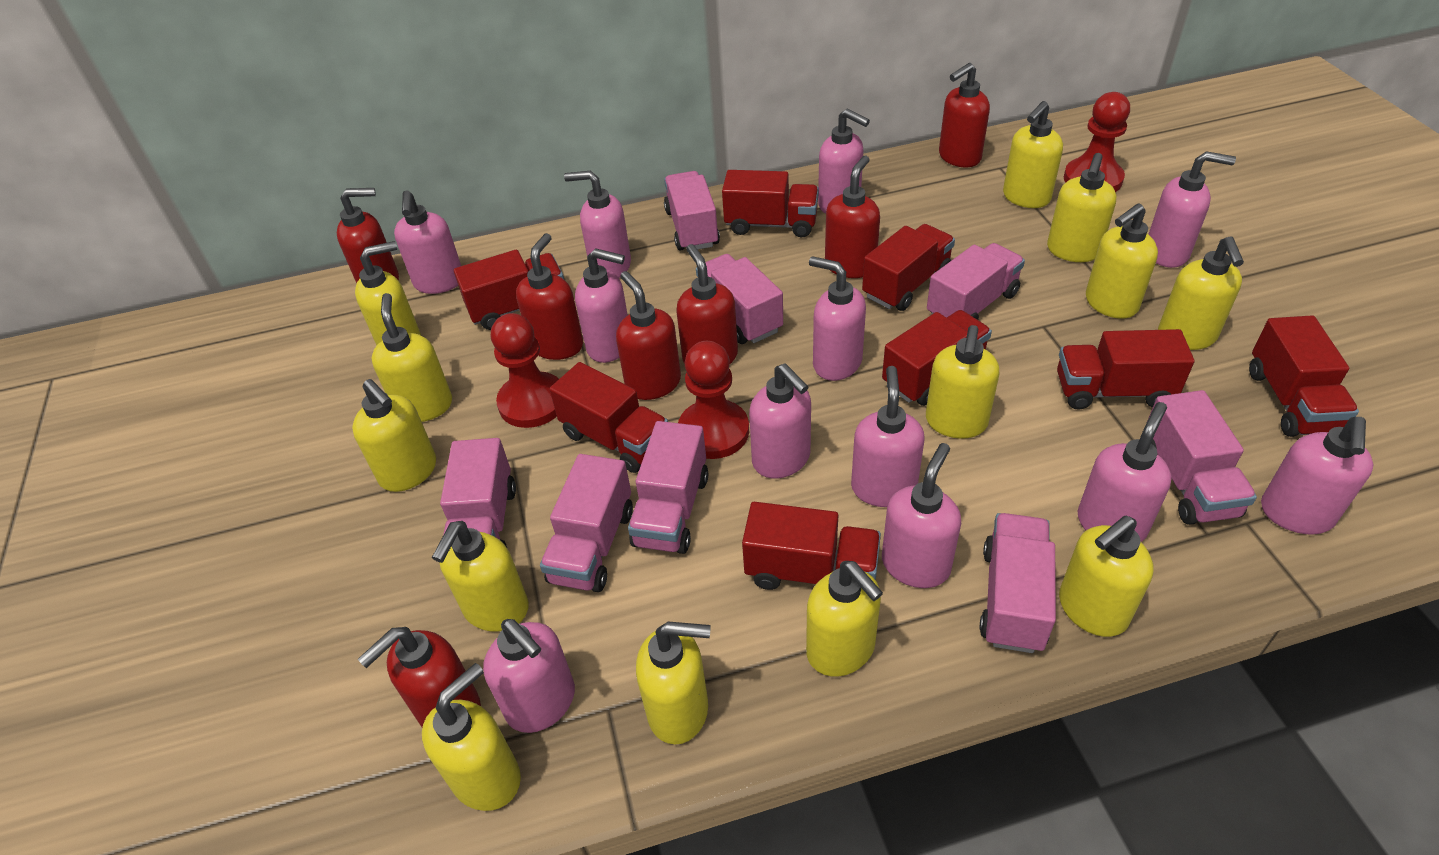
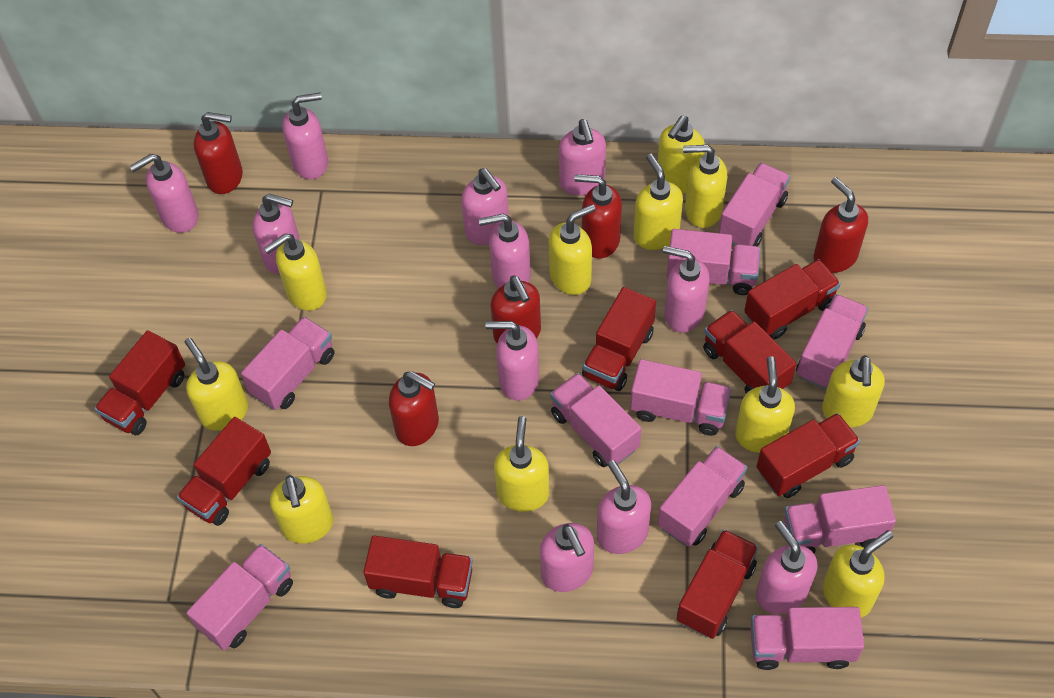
pink soap dispenser: [394,191,461,294] [483,619,575,733] [564,171,631,278] [575,248,628,363] [749,363,811,479] [809,256,866,381] [818,108,870,214] [851,366,925,507] [882,443,961,588] [1078,402,1172,542] [1148,151,1236,268] [1261,417,1374,535] = 12 -> [129,154,199,233] [253,194,300,274] [282,93,328,179] [461,168,509,245] [479,214,531,288] [485,321,539,401] [540,523,594,592] [559,119,606,195] [597,460,651,554] [663,246,710,333] [756,521,818,614] = 11
pink truck: [440,438,516,547] [540,454,633,592] [628,421,708,554] [664,171,720,250] [696,254,783,344] [927,243,1025,320] [980,513,1056,653] [1148,390,1257,525] = 8 -> [186,544,293,650] [241,317,334,410] [550,373,641,467] [630,359,732,436] [658,446,747,547] [667,229,760,295] [719,163,790,246] [750,607,864,670] [784,485,896,553] [796,294,868,389] = 10
red pawn: [491,313,559,428] [678,341,749,459] [1064,92,1130,192] = 3 -> none = 0
red soap dispenser: [337,188,399,283] [358,627,481,727] [516,233,583,360] [616,271,681,400] [676,244,738,365] [825,155,880,278] [939,63,990,167] = 7 -> [194,112,243,194] [389,371,439,446] [491,275,541,343] [574,174,622,259] [814,177,868,273] = 5
yellow soap dispenser: [352,379,436,492] [355,241,421,346] [372,293,452,422] [422,663,521,811] [432,521,529,632] [636,621,711,745] [806,561,883,677] [926,325,999,439] [1003,101,1063,208] [1047,153,1116,262] [1059,516,1154,637] [1086,203,1158,319] [1158,236,1244,350] = 13 -> [185,338,248,431] [264,234,327,311] [270,475,333,544] [494,416,550,512] [549,204,596,295] [633,154,683,250] [658,116,705,193] [683,145,727,228] [735,356,795,453] [822,355,885,427] [823,530,893,618] = 11

